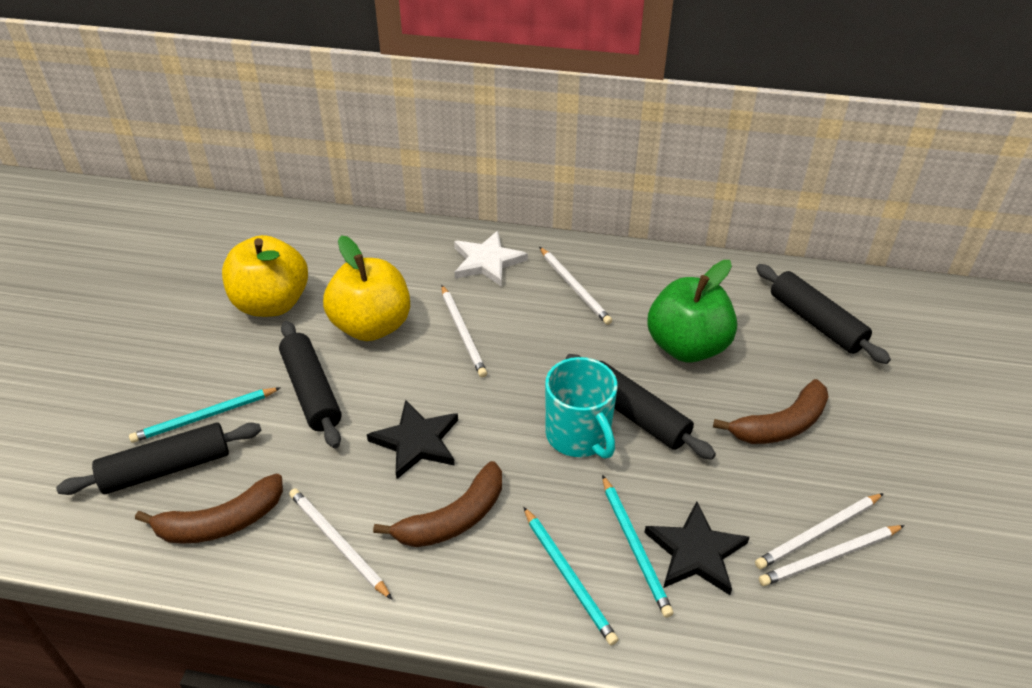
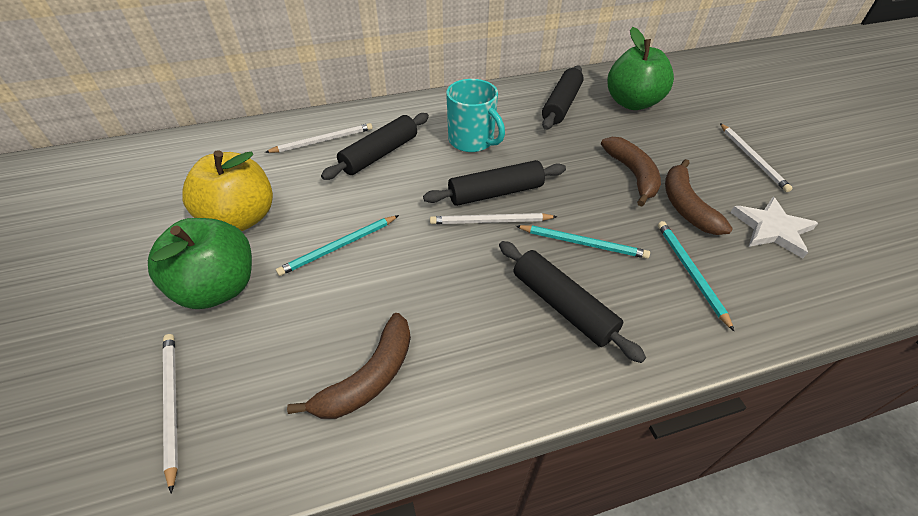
black star: [367,400,458,479] [644,501,750,595] = 2 -> none = 0
green apple: [648,260,737,363] = 1 -> [148,218,252,309] [607,27,674,110] = 2
white pencil: [289,488,392,600] [441,285,487,378] [539,247,612,325] [755,493,884,569] [759,525,905,586] = 5 -> [163,334,178,494] [265,123,373,153] [430,213,557,224] [720,123,793,192] = 4
yellow apple: [222,235,308,317] [323,235,410,341] = 2 -> [182,150,273,231] = 1

